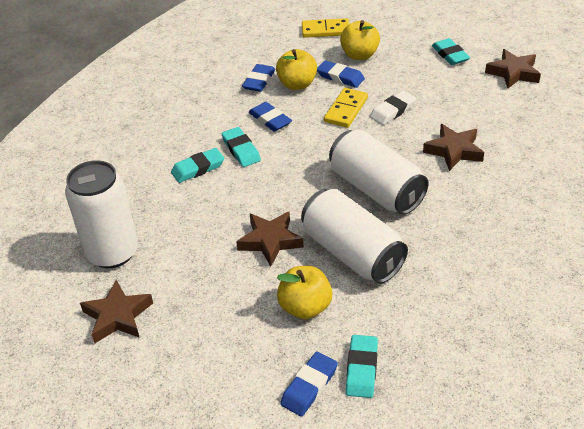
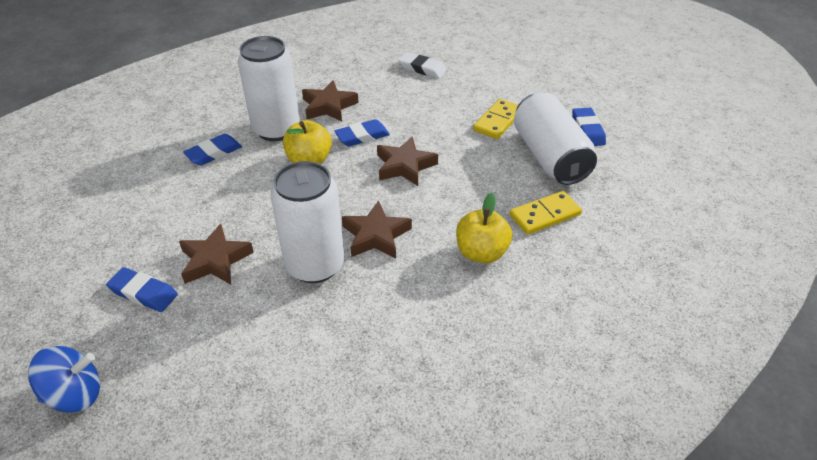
blue spinning top: none = 0 -> [28,346,100,413] = 1
turquoise eraser: [171,148,224,183] [222,127,261,167] [346,335,378,398] [432,38,470,65] = 4 -> none = 0
yellow apple: [276,49,317,90] [277,266,333,319] [340,20,380,60] = 3 -> [283,120,332,164] [456,193,512,263] = 2

